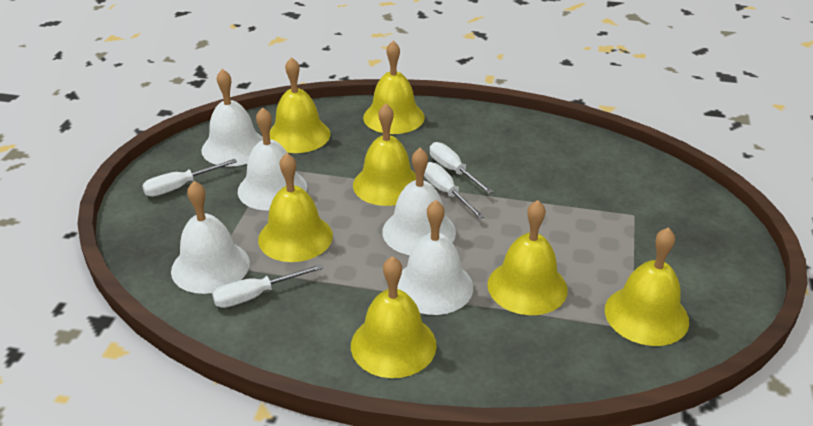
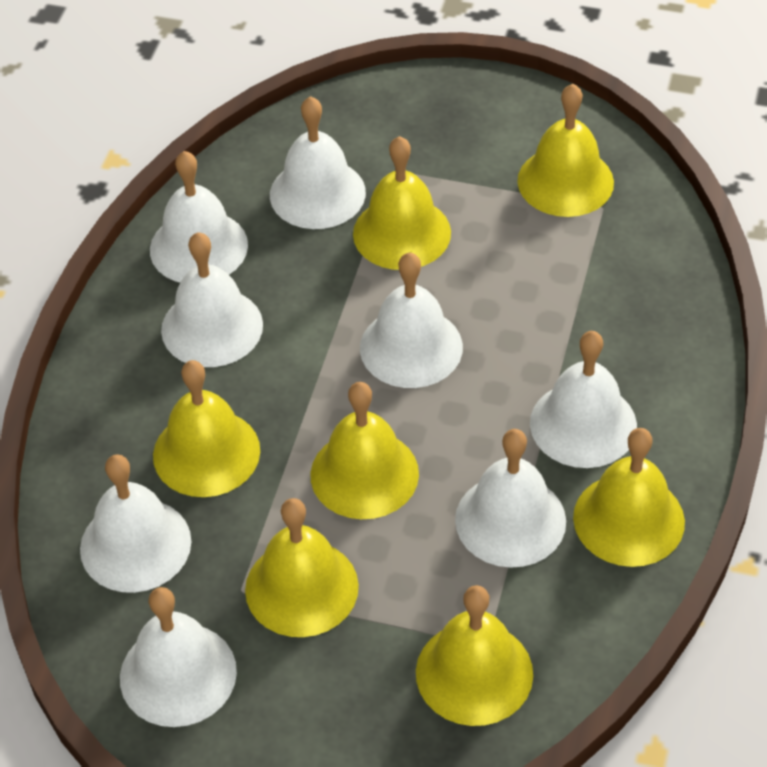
white bell: [171,181,250,294] [201,69,263,167] [238,107,307,211] [382,148,456,255] [397,200,473,315] = 5 -> [80,454,191,593] [120,587,237,727] [150,151,248,282] [161,232,263,367] [270,96,366,229] [360,252,463,388] [455,429,566,568] [530,331,637,468] = 8
white screwdriver: [142,159,237,197] [212,264,323,308] [424,162,485,219] [430,142,493,194] = 4 -> none = 0

